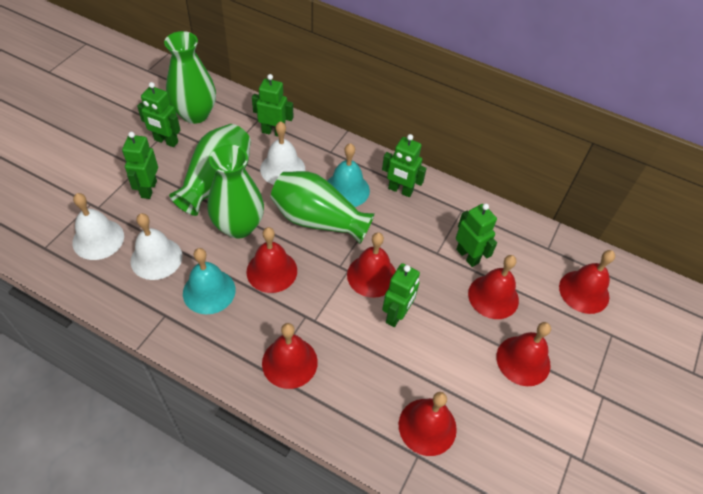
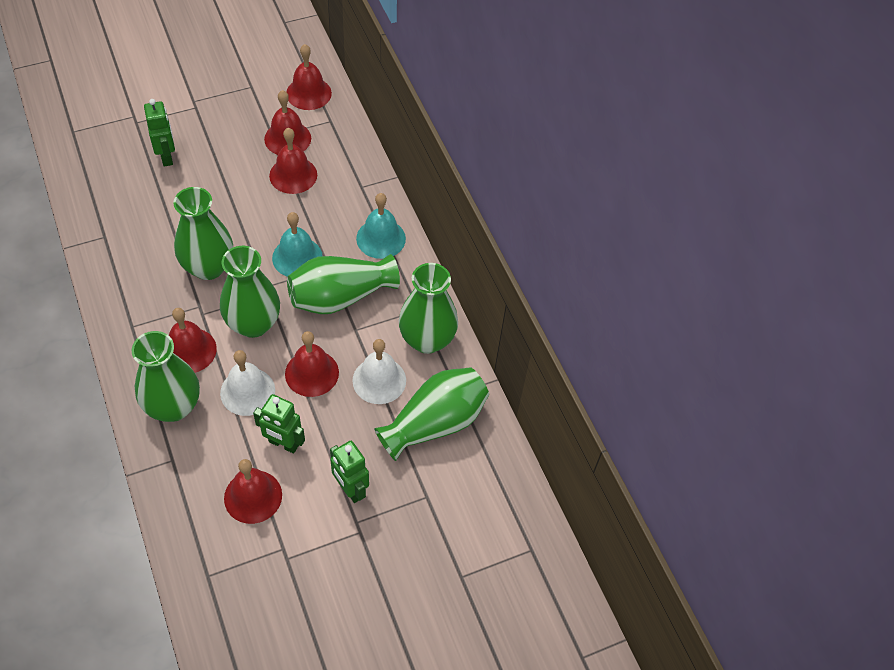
green robot: [122,132,158,199] [137,82,181,147] [252,74,293,136] [382,134,427,197] [382,263,420,327] [456,204,497,267] = 6 -> [144,99,175,167] [253,394,305,454] [330,441,369,503] = 3
green vase: [164,31,216,124] [169,124,251,216] [207,145,264,238] [270,171,375,244] = 4 -> [132,331,200,422] [173,187,233,280] [220,246,280,338] [287,254,400,314] [374,367,489,461] [399,263,458,354] = 6
red bell: [246,227,297,293] [262,323,318,389] [347,232,396,298] [399,392,457,456] [468,255,519,319] [496,322,551,386] [559,250,615,314] = 7 -> [169,308,217,373] [224,459,282,524] [264,90,311,155] [269,128,317,194] [285,331,339,397] [287,44,332,110] = 6
white bell: [72,193,124,260] [131,213,182,280] [260,121,305,185] = 3 -> [220,350,275,416] [352,339,406,404] = 2

